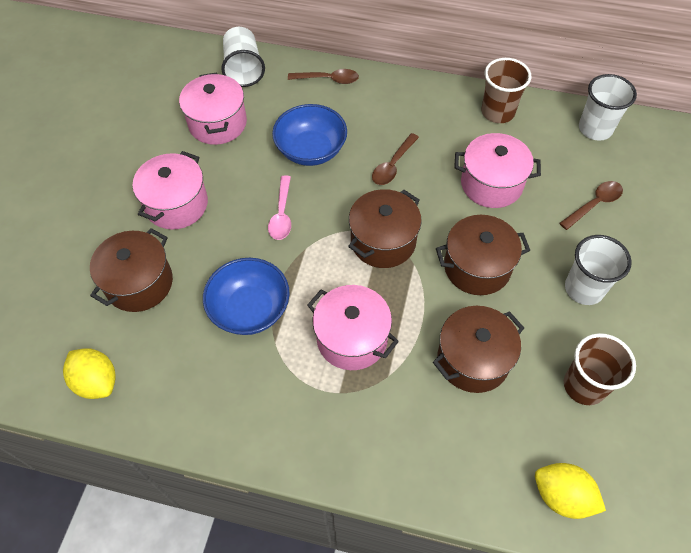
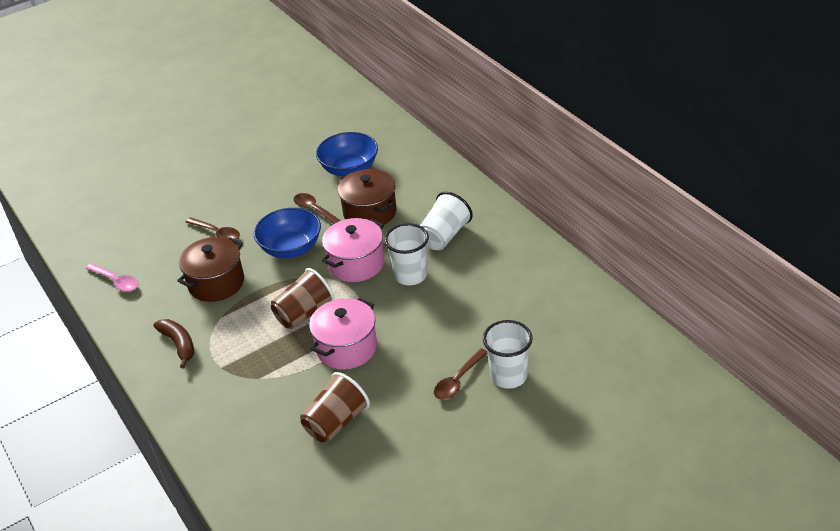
brown banana: none = 0 -> [154,319,194,368] = 1
brown pot: [90,228,173,312] [348,189,422,268] [433,306,524,393] [436,215,530,295] = 4 -> [177,237,244,302] [338,169,397,227] = 2
pink pot: [132,151,208,230] [179,72,247,145] [307,285,399,370] [454,133,541,208] = 4 -> [309,298,377,369] [322,218,384,282] = 2
yellow lemon: [63,348,116,399] [535,463,606,519] = 2 -> none = 0

